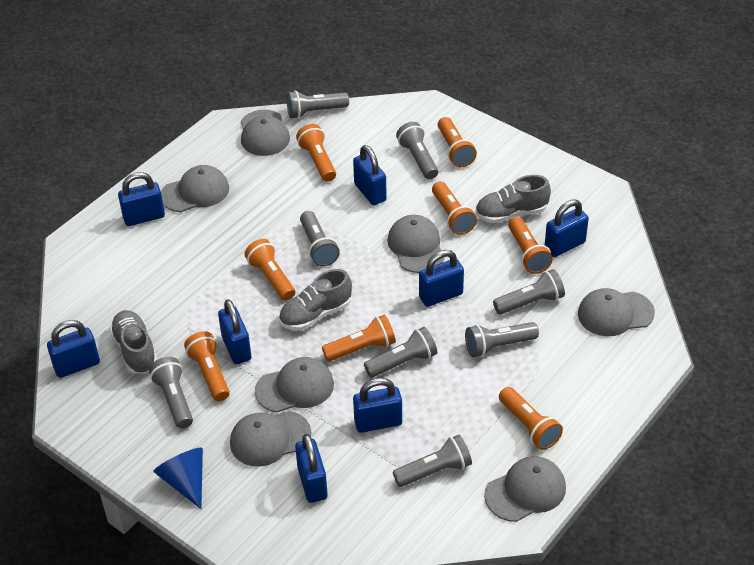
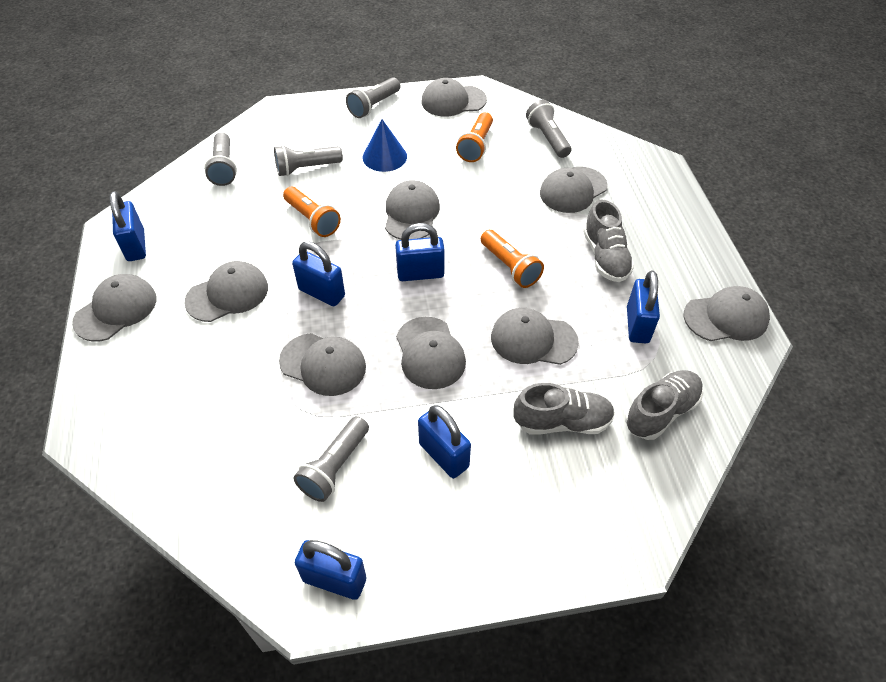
blue padlock: [47,320,100,378] [118,172,165,226] [218,299,251,364] [295,434,328,503] [353,145,387,205] [353,378,402,433] [419,250,464,307] [545,199,589,257] = 8 -> [109,191,146,261] [292,241,345,306] [295,540,367,600] [395,223,445,281] [418,405,471,478] [627,271,660,343] = 6
grey cap: [161,165,229,212] [230,411,311,466] [241,110,290,156] [255,357,334,412] [387,215,445,273] [484,456,566,522] [578,288,655,336] = 7 -> [72,274,156,341] [185,261,268,322] [279,333,366,396] [385,180,440,240] [396,317,466,389] [422,78,487,117] [491,308,579,365] [540,166,608,213] [684,286,770,341] = 9
grey flashlight: [149,357,193,429] [287,91,349,119] [300,211,340,266] [364,327,437,378] [393,435,472,487] [396,122,438,179] [465,322,539,357] [493,269,565,314] = 8 -> [204,132,237,186] [274,145,343,176] [294,416,369,502] [346,77,400,118] [526,100,571,158] = 5
orange flashlight: [184,331,230,401] [244,239,295,301] [296,124,336,182] [322,315,396,361] [432,182,477,235] [438,117,477,167] [499,387,563,450] [508,217,553,274] = 8 -> [283,187,341,237] [456,112,493,162] [481,230,544,288] = 3

